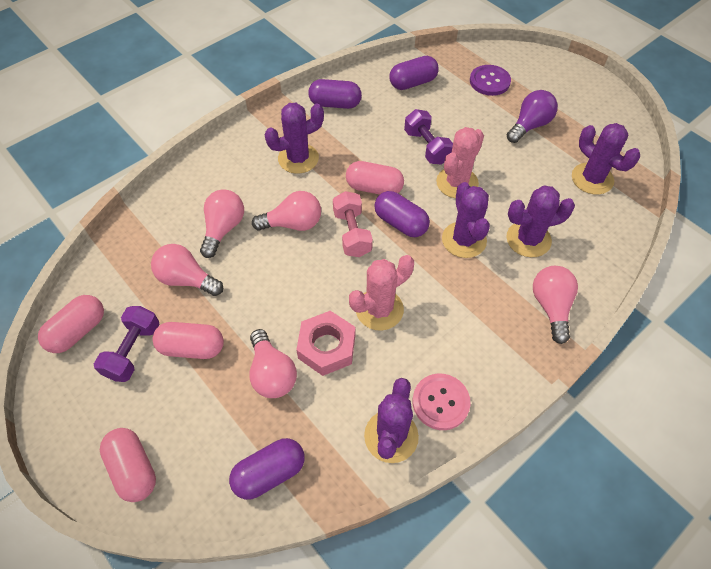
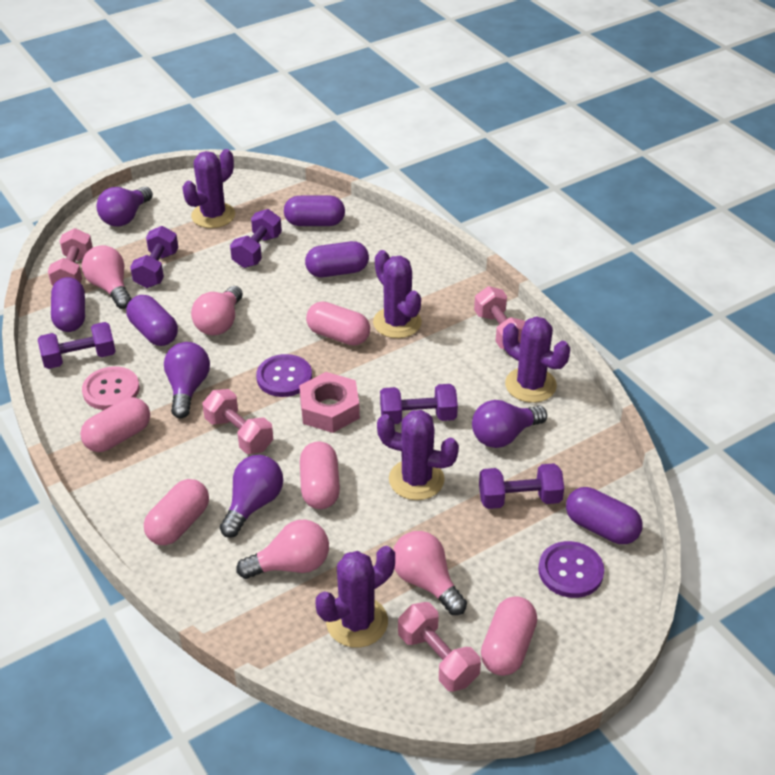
pink cactus: [349,255,414,331] [436,127,484,198] = 2 -> none = 0
pink capsule: [38,295,104,353] [100,428,156,502] [152,322,224,359] [346,161,404,195] = 4 -> [80,397,150,452] [144,479,209,545] [300,441,340,509] [306,301,370,346] [481,596,537,676] = 5
pink dumbbell: [333,191,373,257] = 1 -> [48,228,93,286] [202,389,273,454] [398,602,481,692] [474,286,525,349] = 4
pink light bulb: [151,244,223,296] [200,189,244,258] [249,329,297,398] [252,191,321,231] [533,266,578,344] = 5 -> [82,245,131,309] [191,286,243,335] [236,520,329,579] [393,531,467,615] = 4
purple button: [470,65,511,96] = 1 -> [256,354,312,397] [538,541,604,598] = 2
purple capsule: [229,438,305,500] [308,79,362,109] [374,191,430,237] [390,56,439,90] = 4 -> [51,277,85,332] [126,295,178,346] [284,196,345,226] [305,241,369,277] [566,487,643,544] = 5
purple dumbbell: [94,306,159,382] [404,109,453,165] = 2 -> [38,322,116,369] [130,226,178,288] [230,209,282,268] [380,384,458,424] [479,463,564,509] = 5
purple light bulb: [507,90,558,143] = 1 -> [96,187,153,226] [164,342,210,419] [220,455,283,538] [472,400,547,448] = 4

